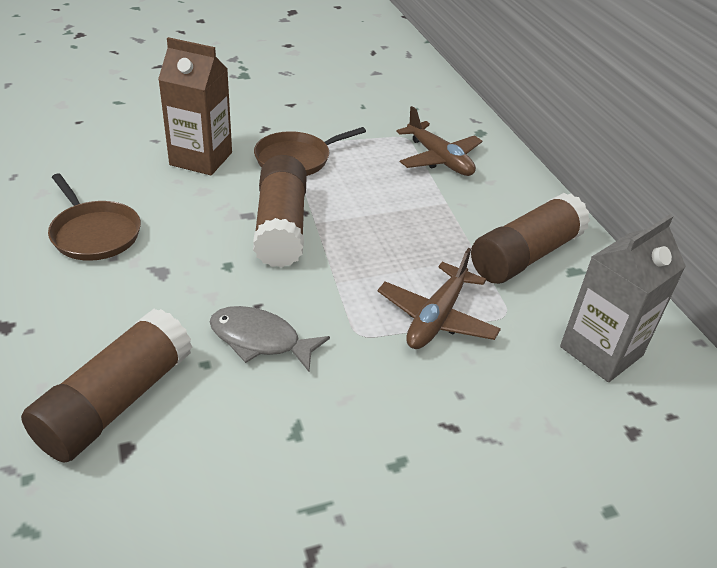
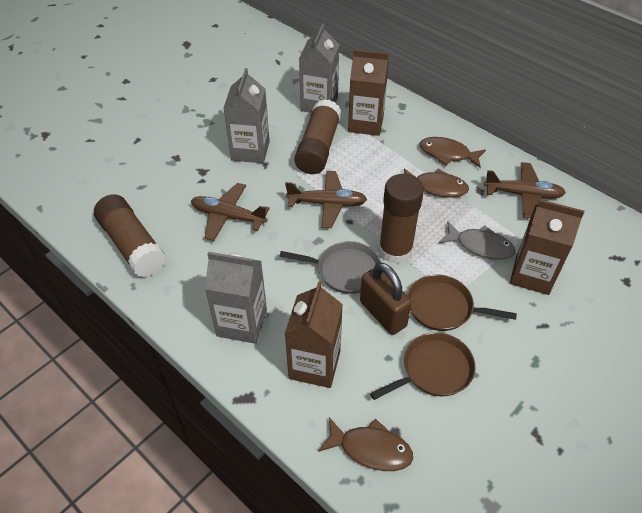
brown carton: [158,37,232,175] = 1 -> [285,281,343,388] [348,50,389,136] [510,199,584,295] = 3
brown fish: none = 0 -> [318,417,413,471] [404,168,469,197] [420,137,486,168] = 3
brown padlock: none = 0 -> [360,262,412,335] = 1
brown plane: [378,248,501,349] [396,106,482,176] = 2 -> [191,183,270,241] [285,171,367,228] [484,162,566,218] = 3
grey carton: [560,215,686,382] = 1 -> [205,252,267,344] [223,68,270,163] [299,23,339,113] = 3
grey pan: none = 0 -> [280,241,381,294] = 1

